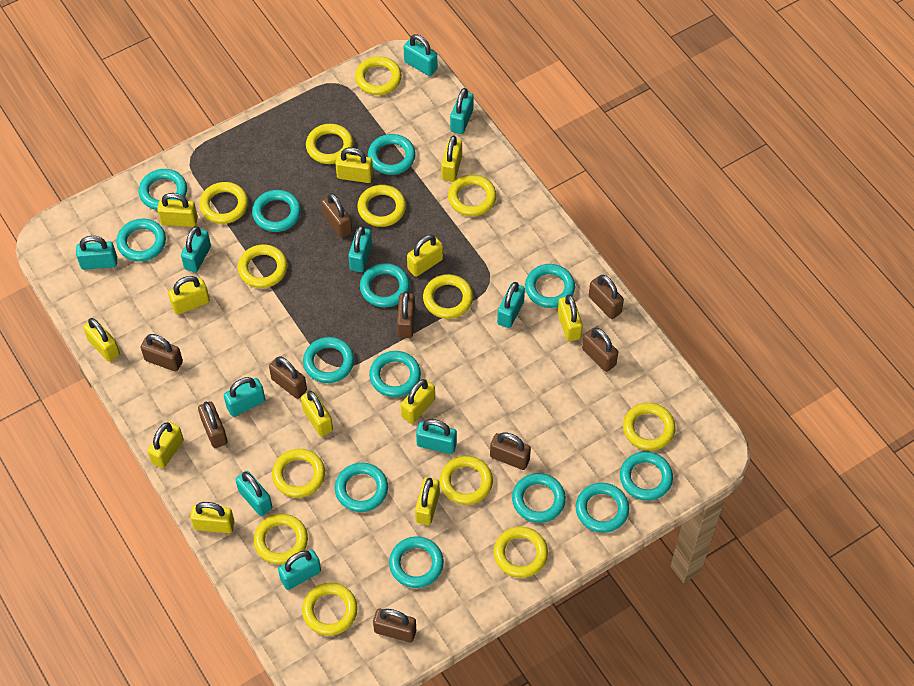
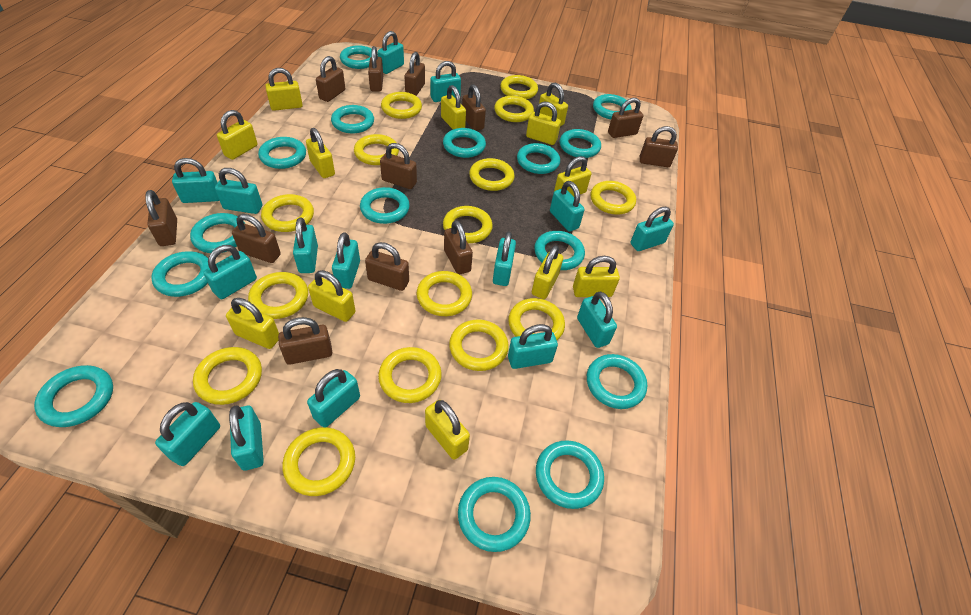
brown padlock: [141,334,183,372] [198,401,227,448] [269,356,307,399] [321,193,352,238] [373,609,416,642] [397,291,415,338] [490,432,531,470] [582,328,618,372] [589,275,624,319] = 9 -> [145,190,177,246] [232,214,281,263] [278,317,332,365] [316,56,345,102] [365,242,409,291] [368,46,383,92] [380,143,417,189] [405,52,425,96] [444,220,473,275] [462,84,486,131] [608,98,643,138] [640,126,678,167] = 12
turquoise padlock: [76,236,117,270] [181,226,211,273] [224,377,265,417] [236,471,272,516] [278,549,321,590] [348,226,372,272] [404,34,437,76] [416,419,457,454] [450,88,474,134] [497,282,525,328] = 10 -> [155,402,220,466] [172,158,219,203] [203,245,257,299] [215,168,262,214] [229,405,264,471] [293,217,318,273] [307,369,360,427] [332,232,360,289] [377,31,404,74] [430,61,461,102] [493,231,516,286] [508,324,558,369] [550,181,585,232] [577,291,617,348] [630,207,674,251] = 15
turquoise ring: [117,219,166,262] [139,169,187,210] [252,190,301,232] [303,337,354,383] [335,463,388,512] [360,263,410,307] [368,134,416,175] [369,351,421,397] [389,536,444,588] [512,473,566,523] [525,264,575,308] [576,483,629,533] [620,451,673,501] = 13 -> [34,365,113,427] [151,251,209,297] [190,213,245,253] [258,137,306,169] [331,105,374,133] [340,45,372,69] [360,187,410,224] [443,128,486,158] [458,477,531,552] [517,143,560,174] [534,231,585,270] [536,440,604,509] [560,129,601,158] [587,354,647,409] [593,94,631,119] = 15
yellow ring: [199,182,248,224] [238,244,287,288] [254,514,308,565] [272,449,325,498] [302,583,358,636] [306,124,353,164] [355,56,402,95] [357,185,406,227] [423,274,473,319] [440,456,493,505] [448,174,497,216] [494,526,548,578] [623,403,676,451] = 13 -> [193,347,262,405] [248,272,308,319] [261,194,314,232] [282,427,355,496] [354,134,399,165] [378,347,442,403] [381,92,422,119] [417,271,472,316] [443,206,493,243] [449,319,509,371] [469,158,515,191] [494,96,534,122] [500,75,538,99] [508,298,565,340] [590,181,636,215] = 15

